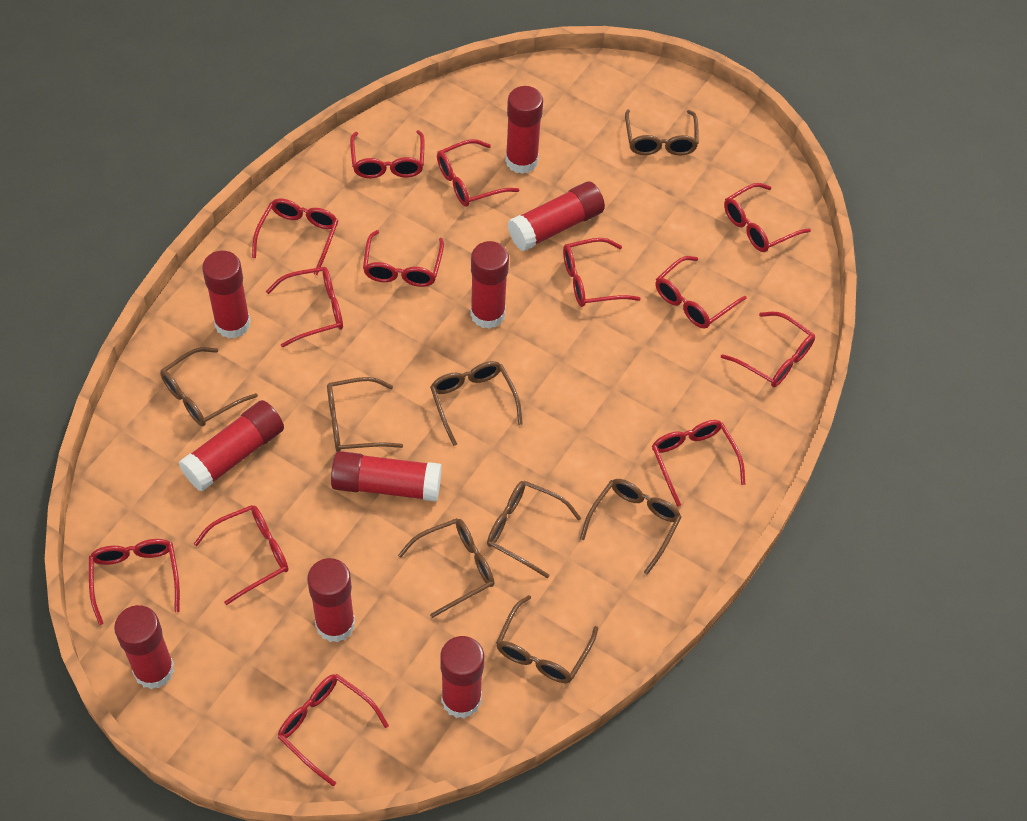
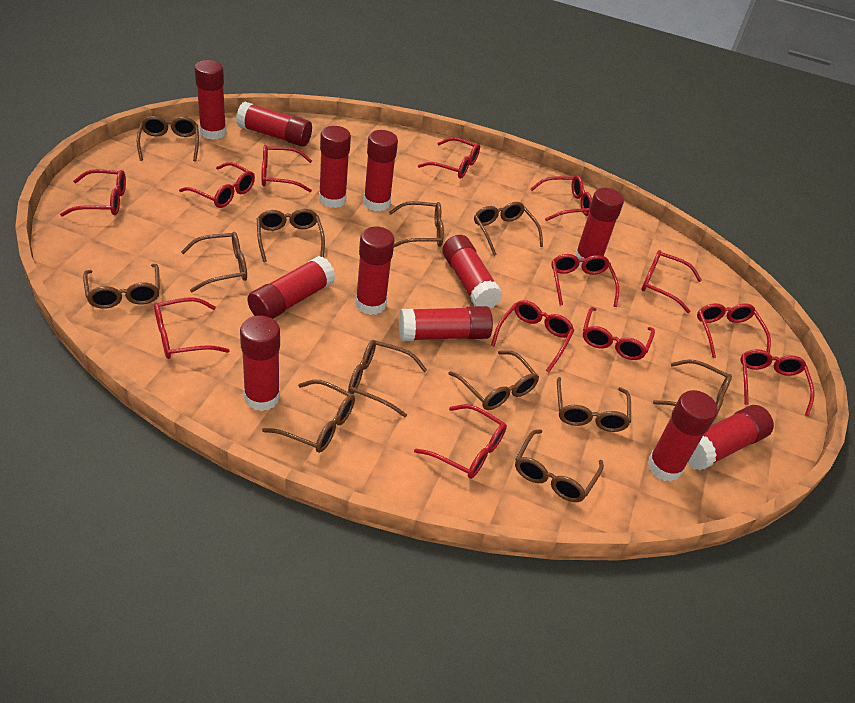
brown glasses: [160,347,258,426] [327,377,403,452] [398,518,494,618] [430,361,523,446] [487,481,581,578] [496,595,598,683] [580,479,682,575] [625,109,699,156] = 8 -> [83,264,160,309] [137,116,199,162] [181,232,247,292] [257,209,325,262] [262,380,355,453] [348,340,427,417] [389,201,444,247] [448,350,539,410] [474,202,543,256] [515,429,604,502] [557,377,631,432] [653,359,732,422] = 12
red glue stick: [114,605,174,689] [178,400,284,492] [202,251,251,339] [307,558,355,643] [331,451,442,502] [440,636,484,718] [470,241,509,329] [505,86,543,174] [507,182,605,251] = 9 -> [194,60,227,140] [236,102,312,147] [240,316,280,411] [247,256,335,319] [319,126,351,208] [355,227,395,315] [363,130,398,212] [399,306,493,341] [442,235,503,308] [575,188,624,266] [647,390,718,482] [688,405,774,470] = 12

